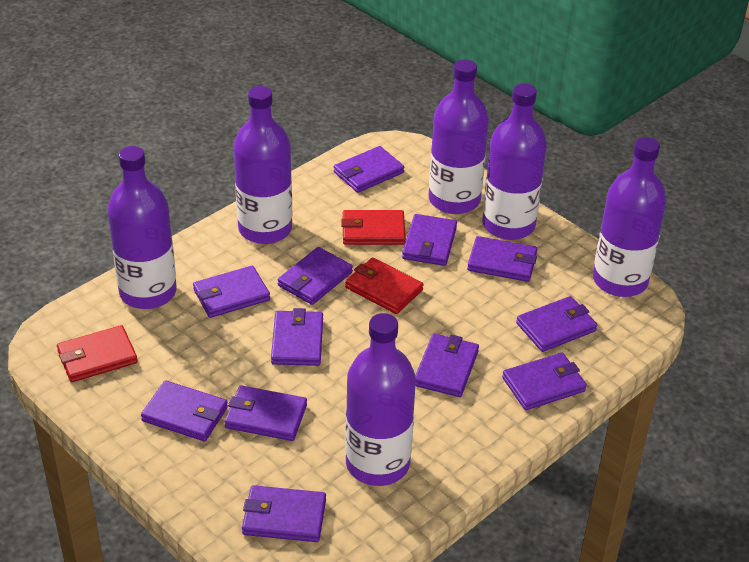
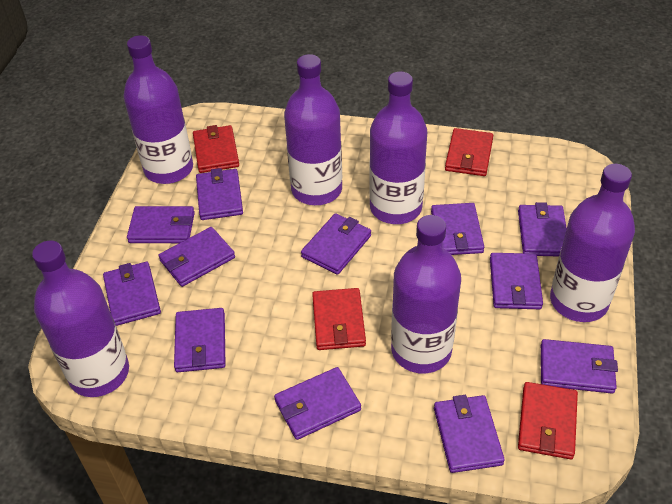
red wallet: [57,325,138,382] [341,210,406,245] [345,257,424,314] = 3 -> [193,125,239,173] [312,288,366,350] [445,128,493,176] [518,382,578,459] = 4

